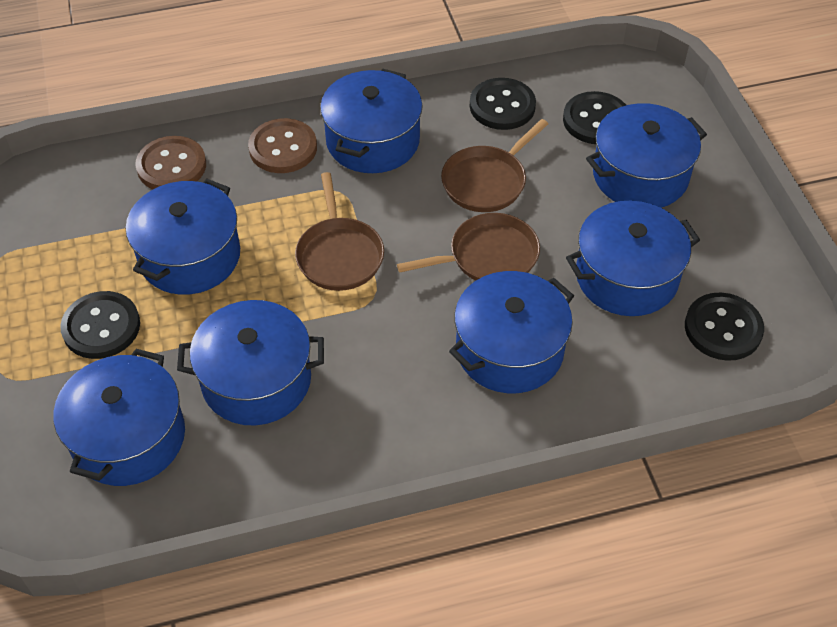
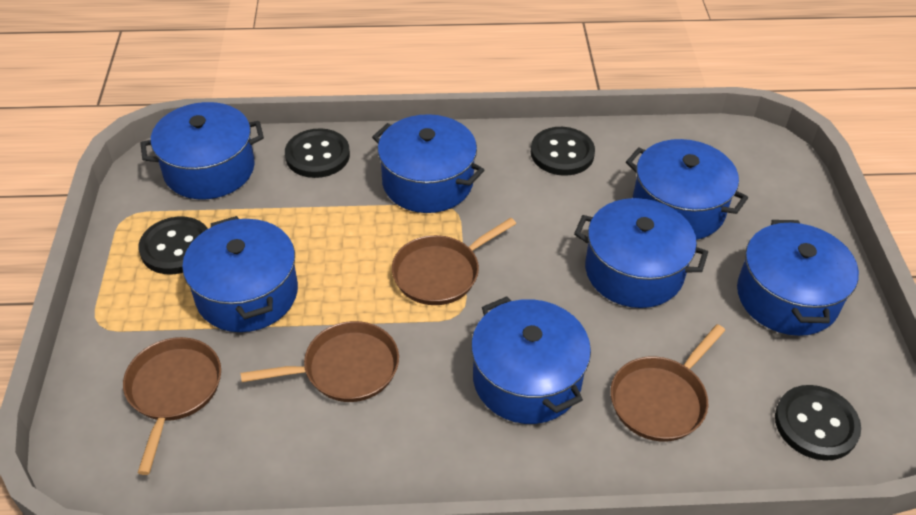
brown button: [136,136,206,189] [248,118,317,173] = 2 -> none = 0
brown pan: [295,172,384,291] [397,213,540,281] [441,119,548,212] = 3 -> [123,337,221,475] [241,321,399,402] [392,218,516,305] [610,324,725,442] = 4

